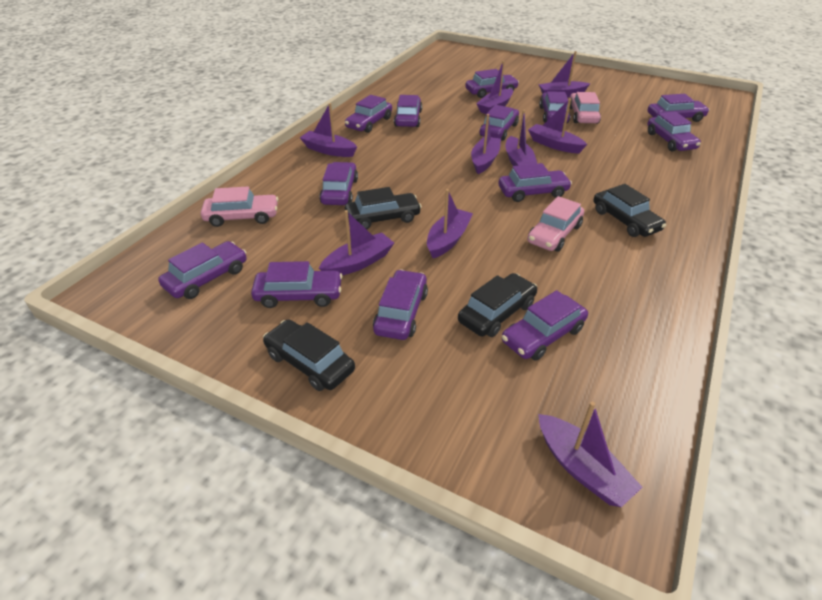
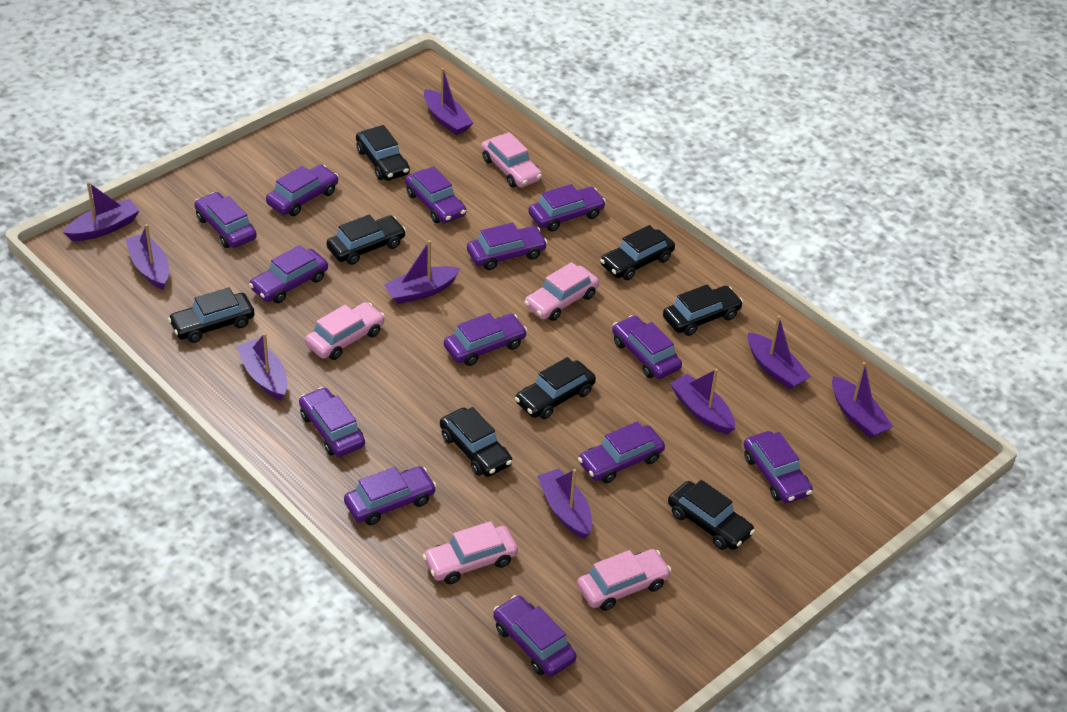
black car: [263,319,355,391] [345,187,422,229] [458,273,537,337] [593,184,666,237] = 4 -> [168,287,255,343] [327,215,406,265] [356,125,410,181] [440,407,512,477] [515,357,596,419] [600,225,675,280] [663,285,743,336] [668,480,755,550] = 8
pink car: [201,187,278,227] [527,196,584,252] [569,92,601,124] = 3 -> [305,302,385,360] [422,521,518,584] [481,132,542,187] [524,262,599,321] [577,549,671,611] = 5

